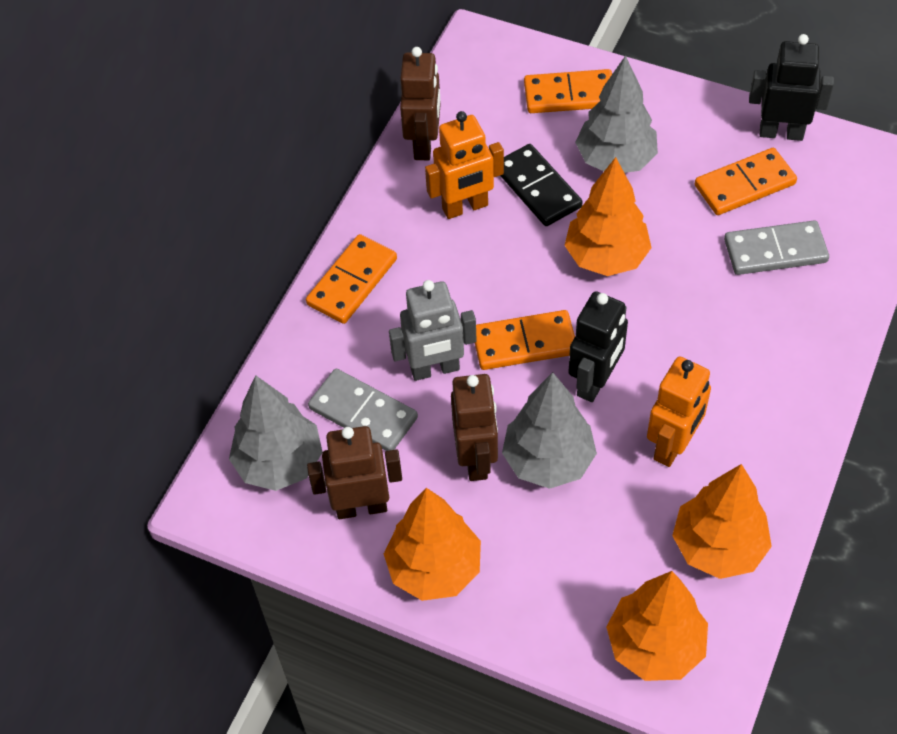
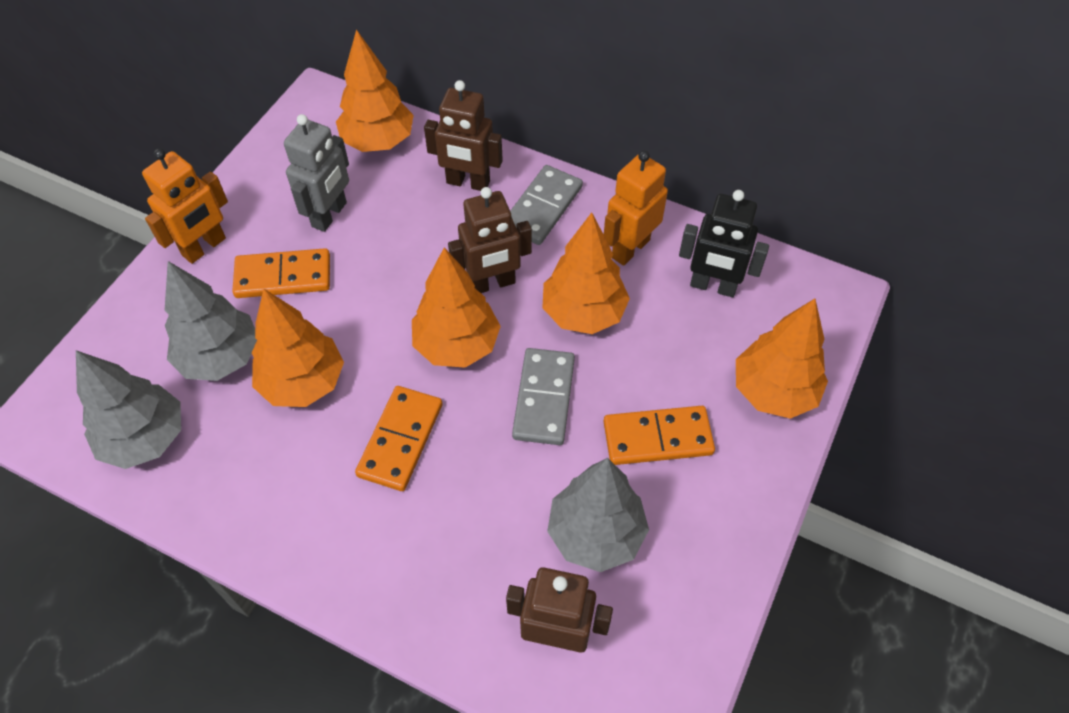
black domino: [500,144,583,226] = 1 -> none = 0
black robot: [568,291,628,402] [749,34,834,141] = 2 -> [679,190,769,297] = 1
orange domino: [306,234,397,324] [475,310,575,370] [524,69,612,113] [695,148,797,215] = 4 -> [232,248,330,298] [355,386,443,491] [604,406,715,465] = 3
orange tree: [384,488,481,601] [565,157,651,276] [606,571,708,681] [672,464,772,579] = 4 -> [252,289,344,407] [336,29,413,152] [412,247,501,368] [542,213,630,334] [736,299,828,419] = 5

